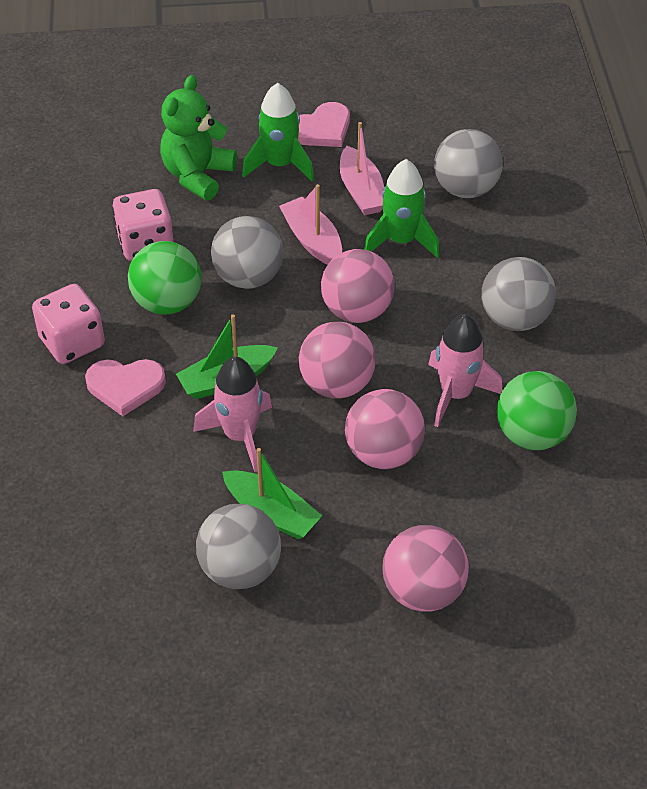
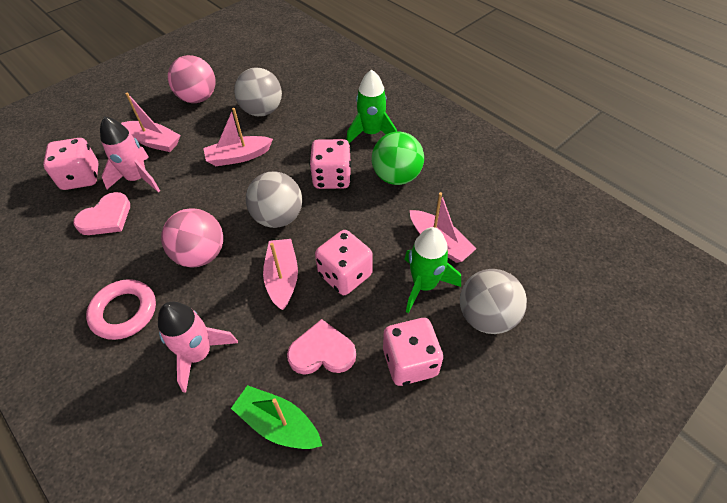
green ball: [128,241,201,315] [497,371,577,450] = 2 -> [372,132,424,185] = 1
green boat: [176,314,278,399] [222,448,322,539] = 2 -> [231,385,322,449] = 1
green teddy bear: [160,75,237,201] = 1 -> none = 0
grey ball: [196,504,281,589] [211,216,283,289] [434,129,503,198] [482,257,556,331] = 4 -> [234,68,282,116] [246,172,302,228] [460,269,527,334] = 3
pink ball: [299,322,376,399] [321,249,395,323] [345,389,425,469] [382,525,469,612] = 4 -> [161,208,223,268] [168,55,216,103] = 2
pink boat: [279,184,342,265] [340,122,385,215] = 2 -> [121,93,181,152] [203,108,273,166] [263,239,298,310] [410,192,477,263] = 4
pink dice: [32,284,105,364] [112,189,174,261] = 2 -> [43,138,99,190] [310,139,351,189] [315,230,373,295] [383,318,443,386] = 4
pink ring: none = 0 -> [86,279,156,340] = 1

